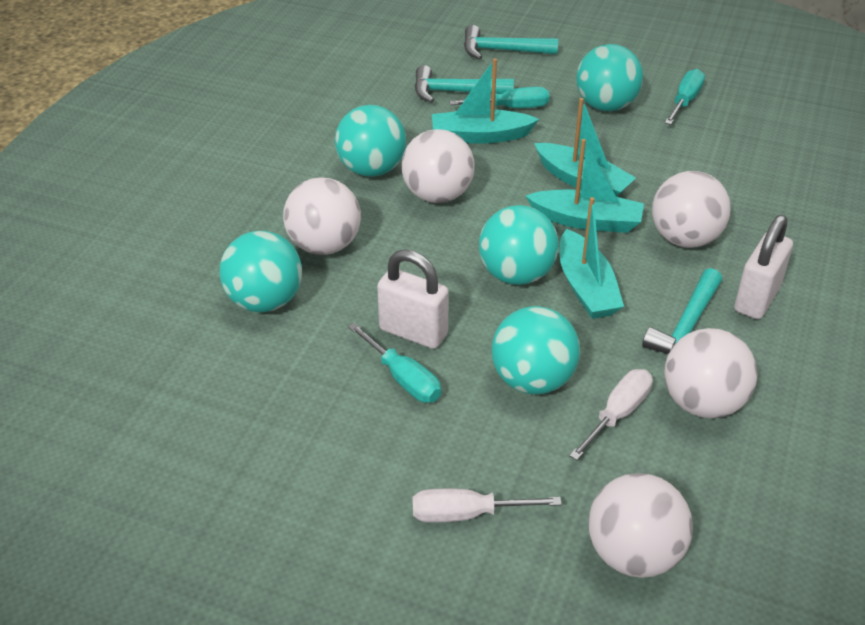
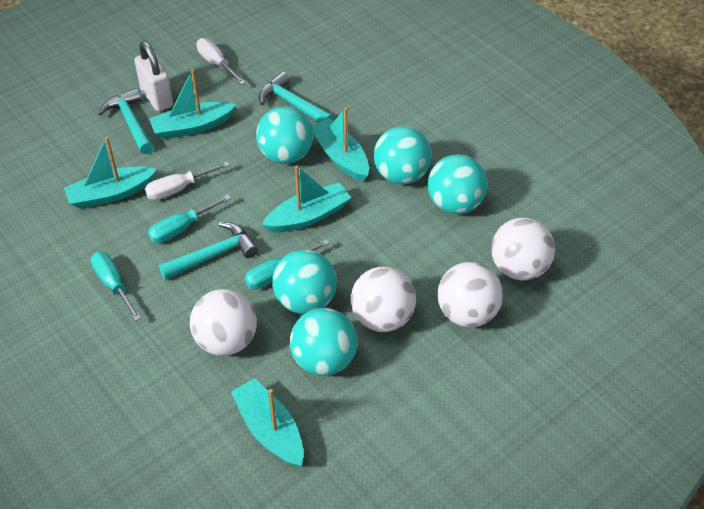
turquoise boat: [432,59,539,144] [526,139,644,233] [534,98,636,197] [560,197,624,319] = 4 -> [64,137,157,209] [149,70,236,139] [231,378,304,467] [262,165,351,233] [312,107,369,181] = 5
white ball: [283,177,361,255] [401,129,475,203] [588,473,693,578] [652,171,731,248] [664,328,757,418] = 5 -> [190,289,257,356] [351,267,416,332] [437,262,503,327] [491,218,555,281] = 4
white padlock: [377,250,449,349] [734,215,793,319] = 2 -> [134,41,173,111] = 1

